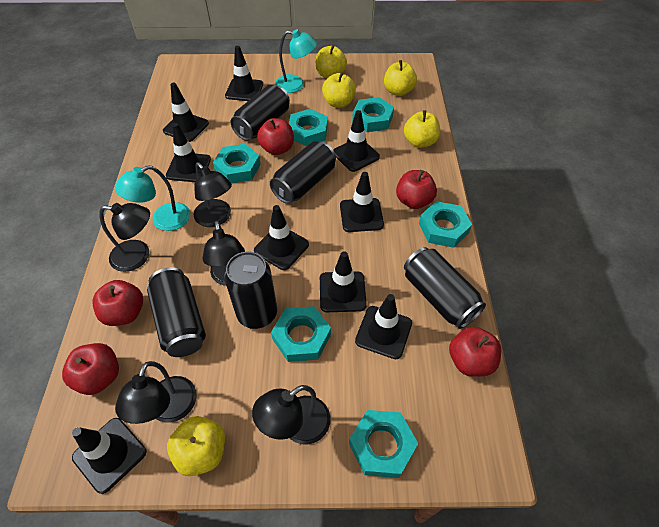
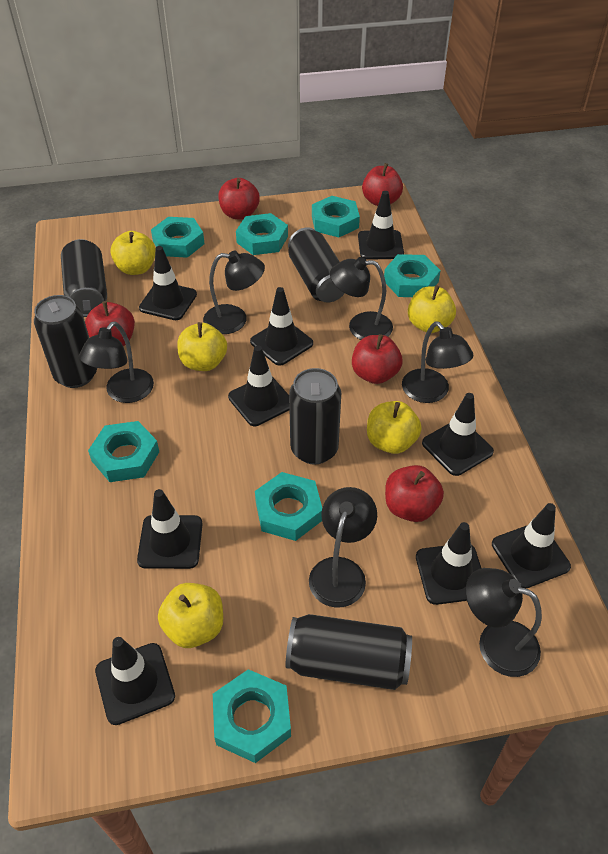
black lamp: [99,203,150,272] [115,361,197,424] [194,162,232,227] [202,221,245,286] [252,385,330,444] = 5 -> [79,321,154,403] [203,251,265,334] [309,487,377,608] [330,257,393,340] [402,321,474,403] [466,568,542,677] = 6
turquoise lamp: [115,165,190,231] [275,29,317,93] = 2 -> none = 0
turquoise nut: [213,144,261,183] [271,306,331,362] [289,109,328,146] [349,410,418,478] [352,97,394,132] [419,201,472,248] = 6 -> [88,421,159,482] [151,217,204,258] [213,669,291,763] [236,213,288,255] [255,472,322,541] [312,196,360,237] [384,254,441,297] = 7

